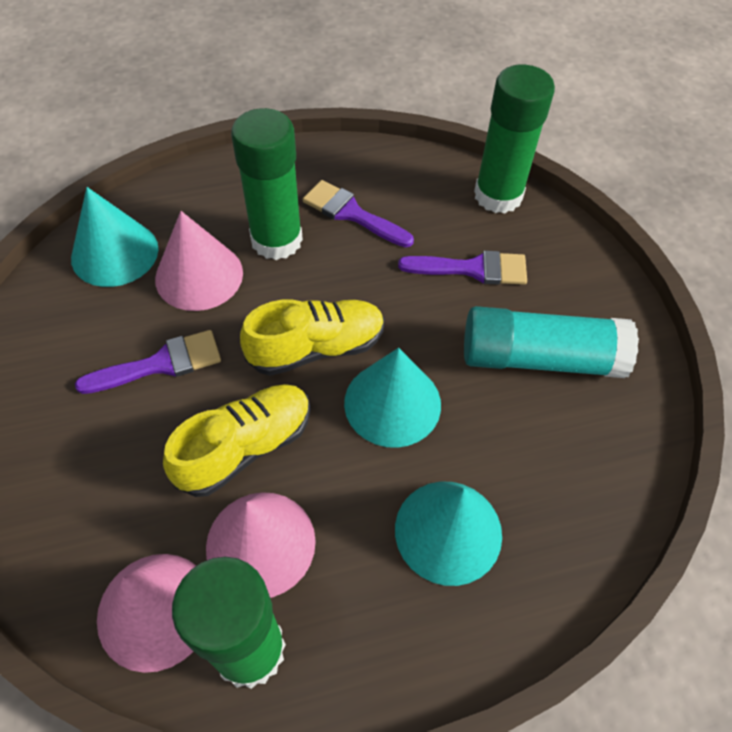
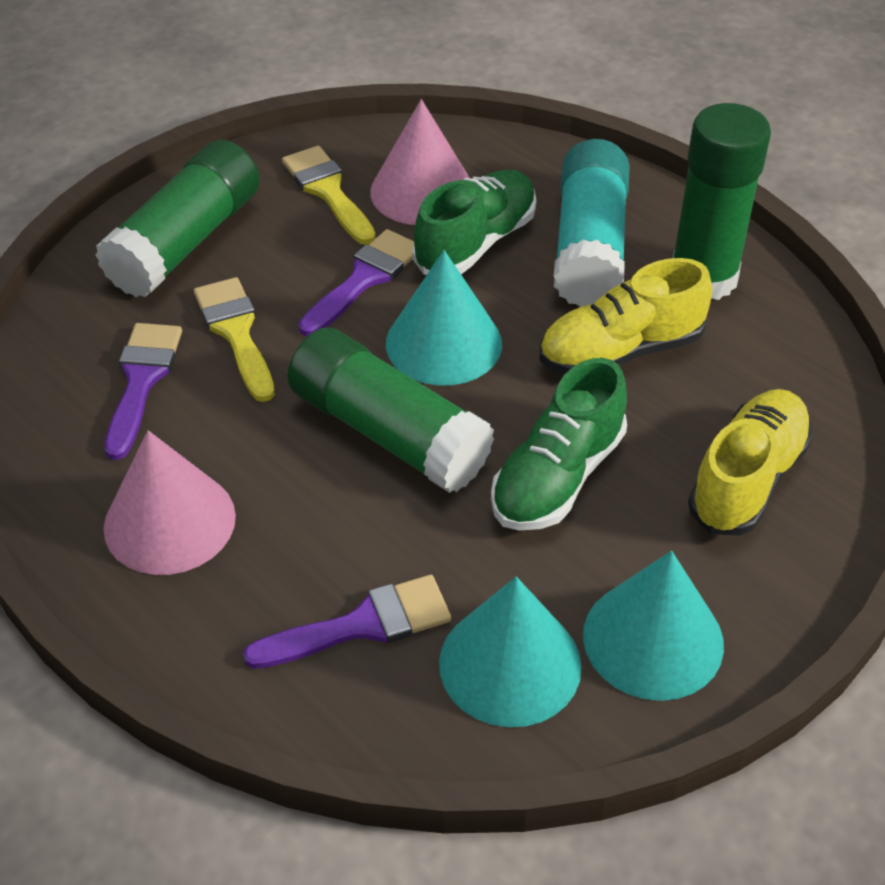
green shoe: none = 0 -> [413,170,536,275] [491,358,627,531] = 2
pink cone: [97,554,196,673] [155,211,243,311] [206,492,316,598] = 3 -> [103,430,236,575] [370,99,470,225] = 2
yellow brush: none = 0 -> [194,277,275,402] [282,146,376,245] = 2

